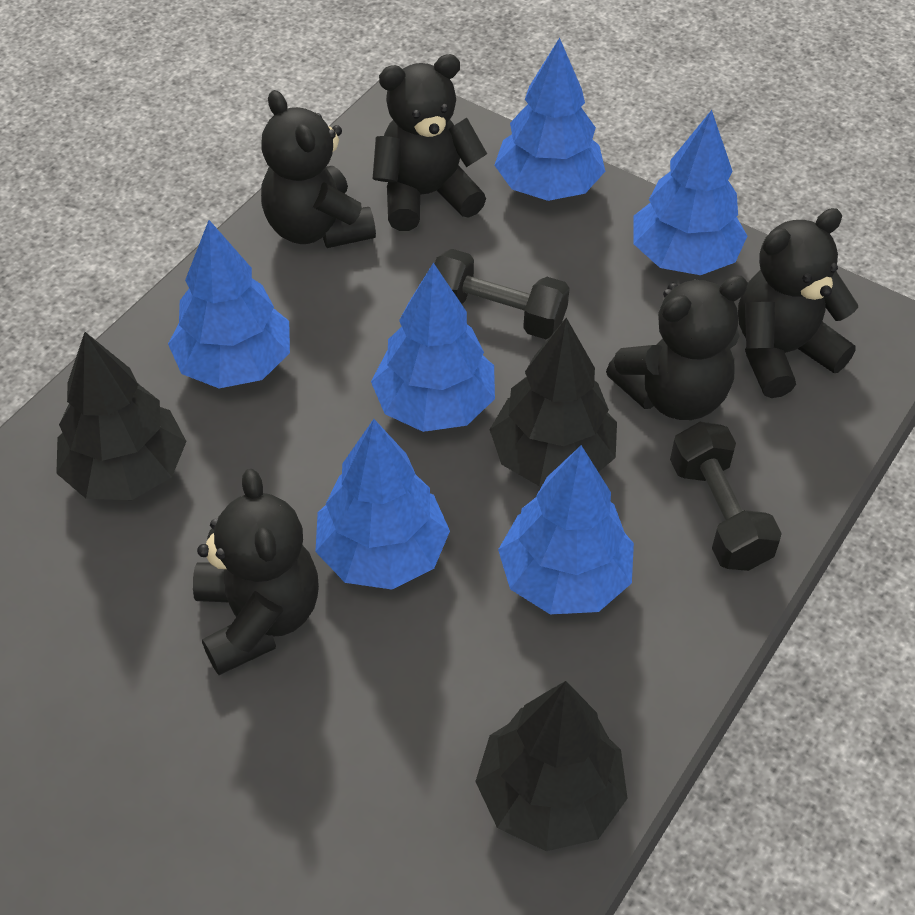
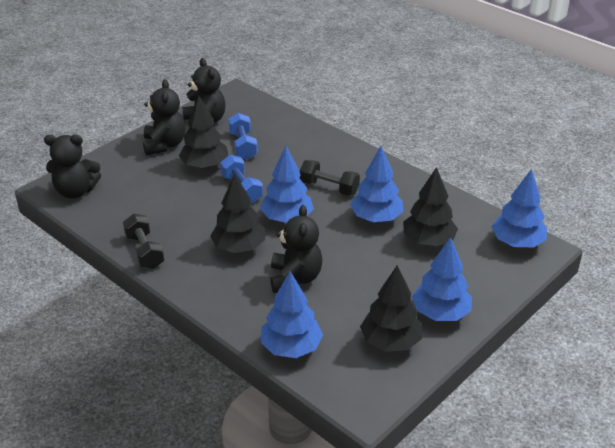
black teddy bear: [193,469,319,675] [261,90,376,248] [373,54,487,231] [606,275,748,420] [738,208,858,398] = 5 -> [44,135,101,199] [143,79,186,155] [182,58,226,127] [270,205,323,293] = 4
black tree: [56,332,187,500] [475,681,628,851] [490,318,617,486] = 3 -> [179,96,228,169] [210,174,265,253] [360,265,422,352] [403,167,458,246] = 4
blue dumbbell: none = 0 -> [220,155,263,203] [228,113,258,160] = 2
blue tree: [168,220,290,388] [315,419,450,590] [371,263,495,432] [494,38,605,201] [498,445,634,614] [633,110,747,275] = 6 -> [260,146,314,223] [260,271,323,358] [350,146,403,222] [412,237,472,321] [491,169,547,247] = 5

